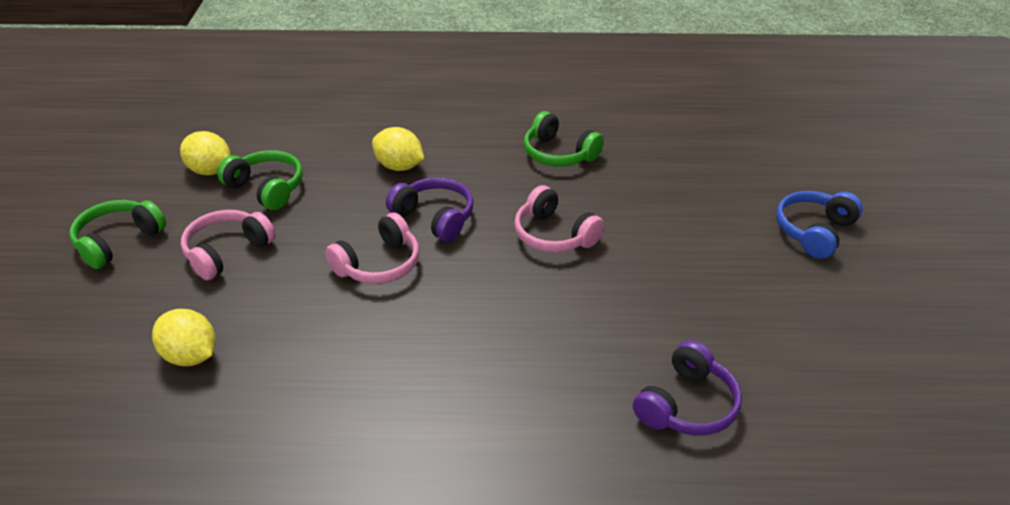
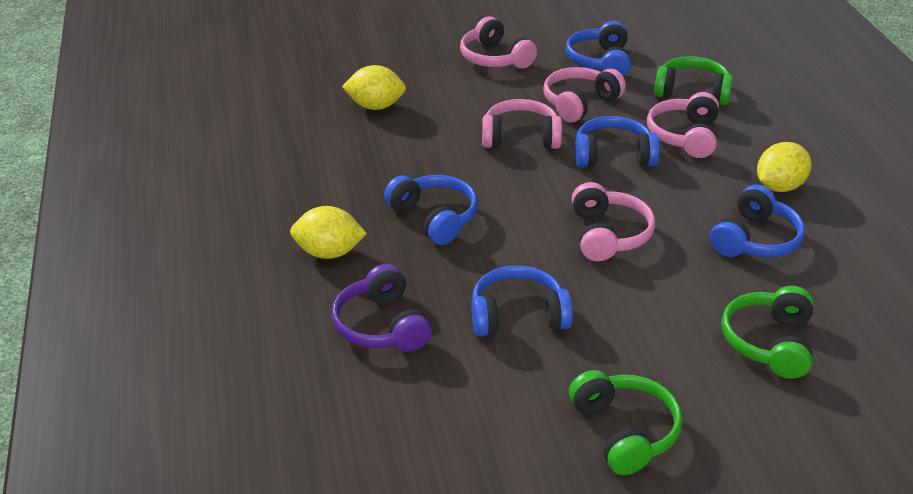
blue headphones: [776,191,863,259] = 1 -> [384,175,478,245] [471,265,573,337] [565,21,631,76] [575,116,660,168] [710,185,805,257] = 5
pink headphones: [181,210,276,280] [325,213,419,284] [514,185,605,253] = 3 -> [460,16,537,69] [482,99,562,149] [543,67,626,123] [572,182,655,261] [647,92,719,158] = 5
purple headphones: [386,178,473,242] [633,340,742,436] = 2 -> [331,264,432,352] = 1

